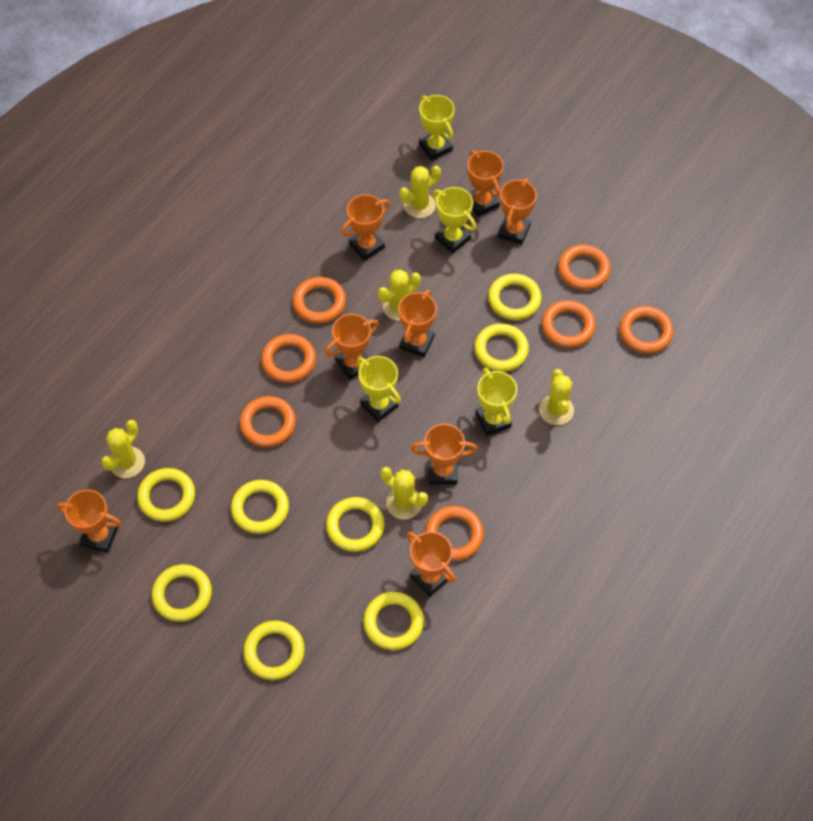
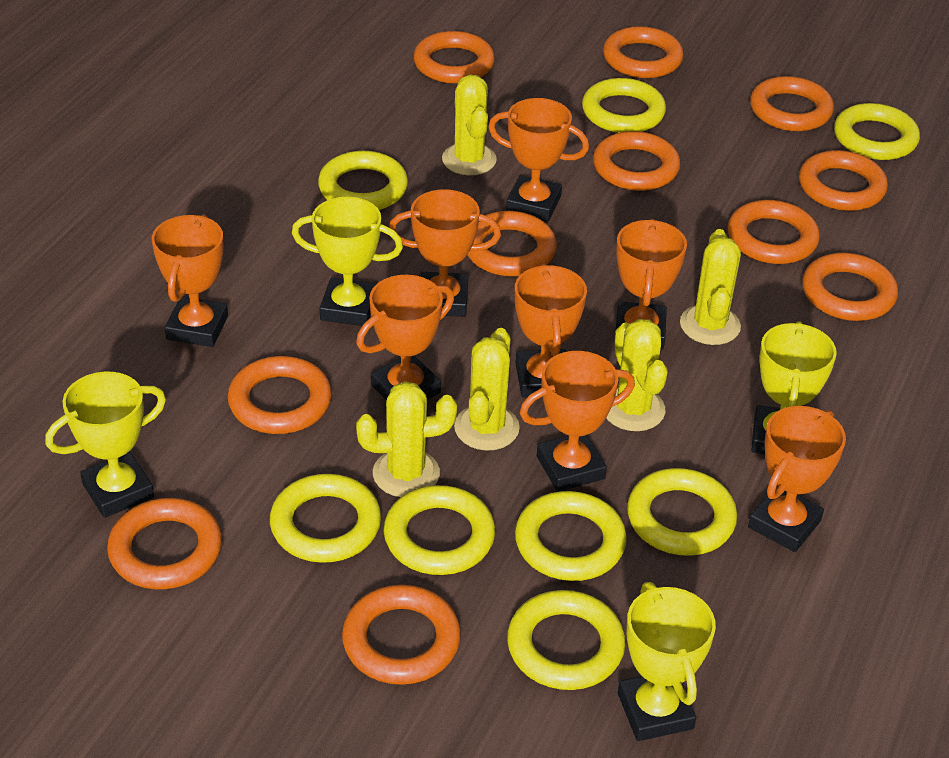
orange ring: [240,396,296,447] [261,334,316,383] [293,277,346,324] [425,506,484,561] [542,300,595,348] [558,245,611,290] [619,306,674,354] = 7 -> [107,498,222,589] [227,356,332,434] [342,585,461,685] [413,31,495,84] [467,211,557,277] [593,131,681,191] [603,26,684,78] [728,200,820,264] [750,76,834,131] [799,150,888,211] [802,253,898,321] = 11

